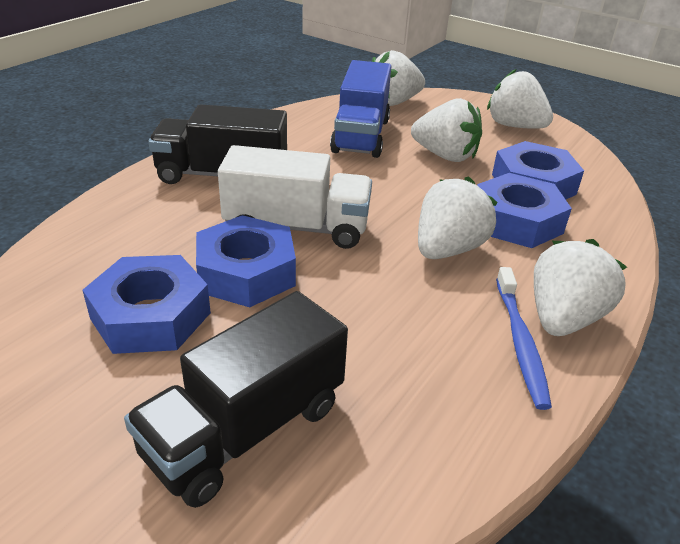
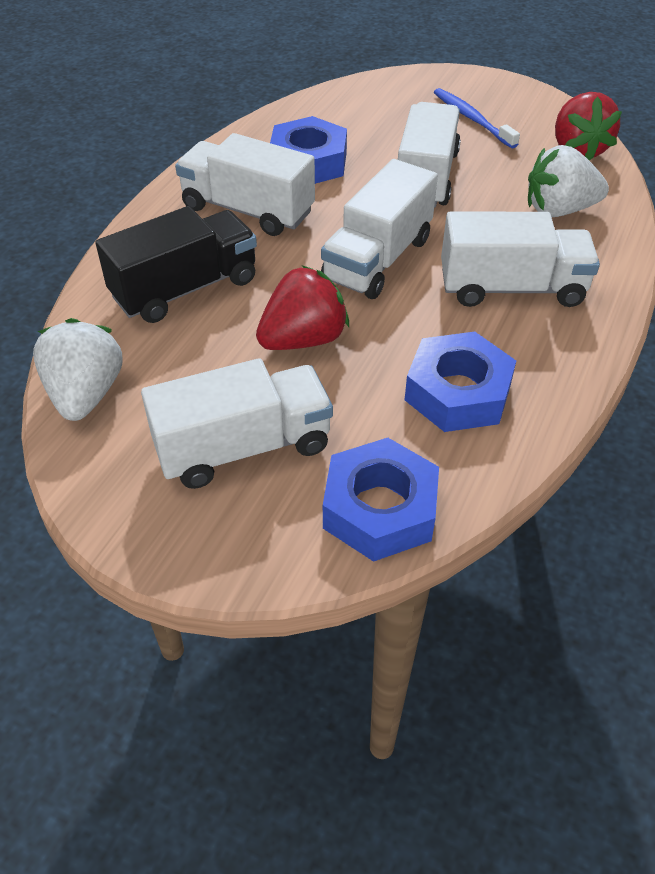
black truck: [124,291,348,508] [148,104,287,184] = 2 -> [95,206,257,323] = 1
blue nut: [82,255,211,354] [196,215,296,307] [477,173,572,248] [492,141,584,199] = 4 -> [270,116,347,184] [323,438,439,562] [405,332,516,432] = 3
blue truck: [330,60,391,158] = 1 -> none = 0
red strawberry: none = 0 -> [256,266,349,350] [555,92,622,161] = 2
white strawberry: [372,50,425,106] [411,98,482,162] [418,176,498,259] [487,69,553,129] [534,239,627,336] = 5 -> [33,318,123,421] [528,145,609,217] = 2
white truck: [218,145,372,249] = 1 -> [141,358,333,489] [175,133,315,236] [321,159,438,299] [398,102,461,208] [441,211,600,307] = 5

